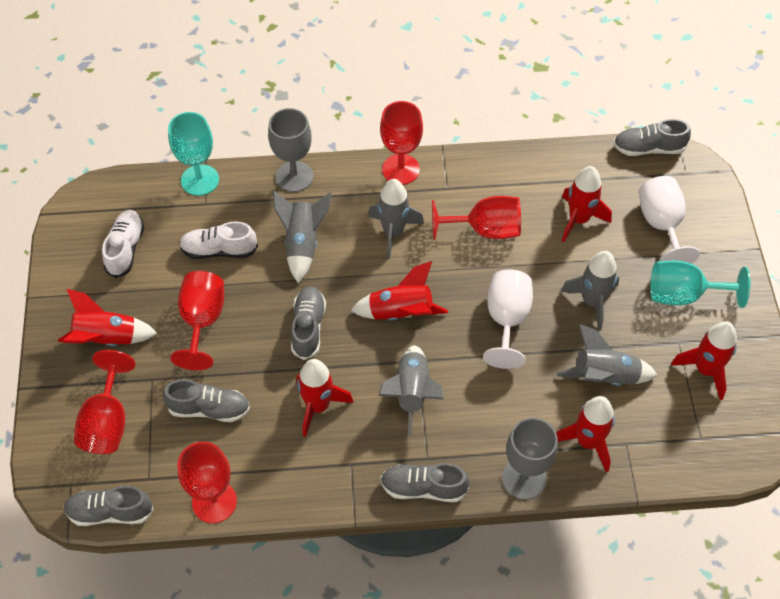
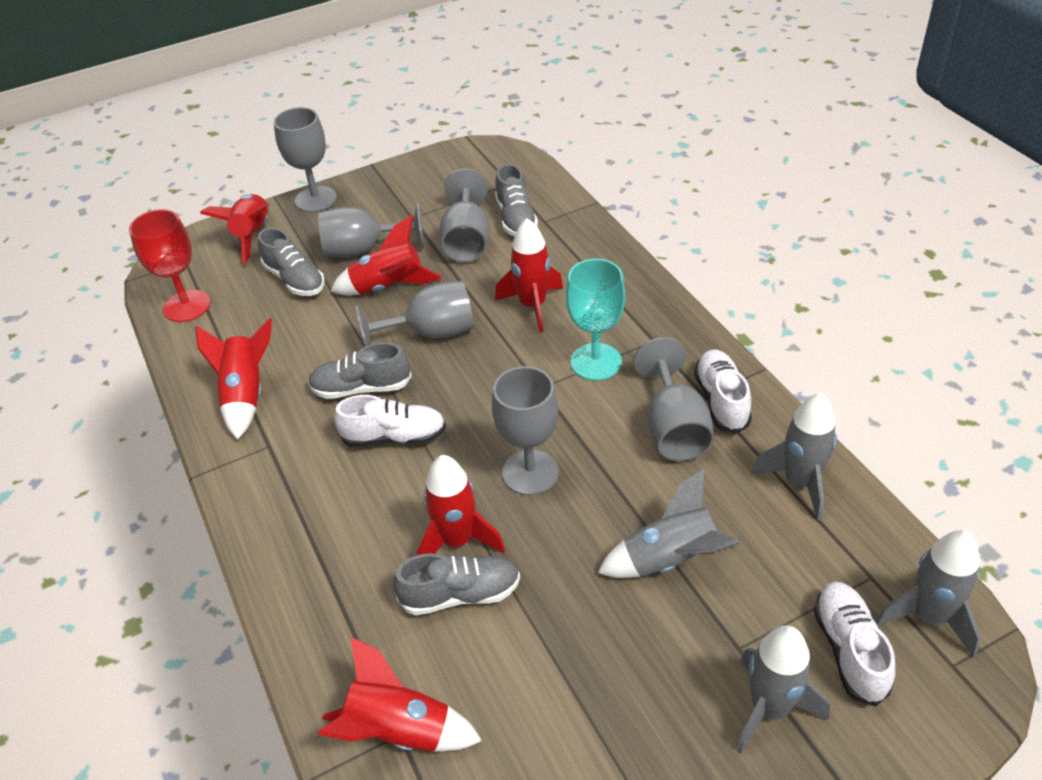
grey goblet: [268,108,313,192] [502,418,558,500] = 2 -> [274,107,337,212] [318,202,424,257] [355,281,474,346] [439,169,490,263] [492,366,559,496] [633,337,714,461] = 6
grey rocket: [273,190,332,283] [368,179,424,259] [379,345,444,436] [557,324,657,386] [560,251,619,331] = 5 -> [598,469,740,578] [736,625,830,754] [751,393,837,521] [875,530,981,657] = 4
grey shoe: [64,486,154,526] [163,379,250,422] [291,286,326,360] [380,463,469,502] [613,119,691,156] = 5 -> [258,228,325,296] [308,342,412,399] [393,553,520,615] [495,164,538,236] = 4
red goblet: [74,350,136,454] [170,271,224,370] [177,442,237,523] [380,101,423,185] [432,196,521,240] = 5 -> [129,209,210,322] = 1
turquoise goblet: [168,112,219,196] [650,261,750,308] = 2 -> [566,259,626,381] = 1
white goblet: [483,270,533,369] [639,176,700,264] = 2 -> none = 0
white shoe: [102,210,144,278] [179,221,258,259] = 2 -> [334,395,446,447] [694,349,752,434] [813,582,896,706] = 3

